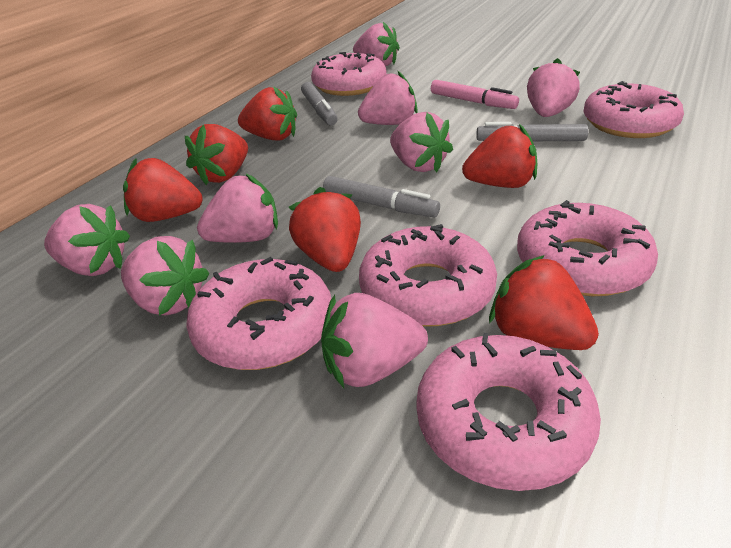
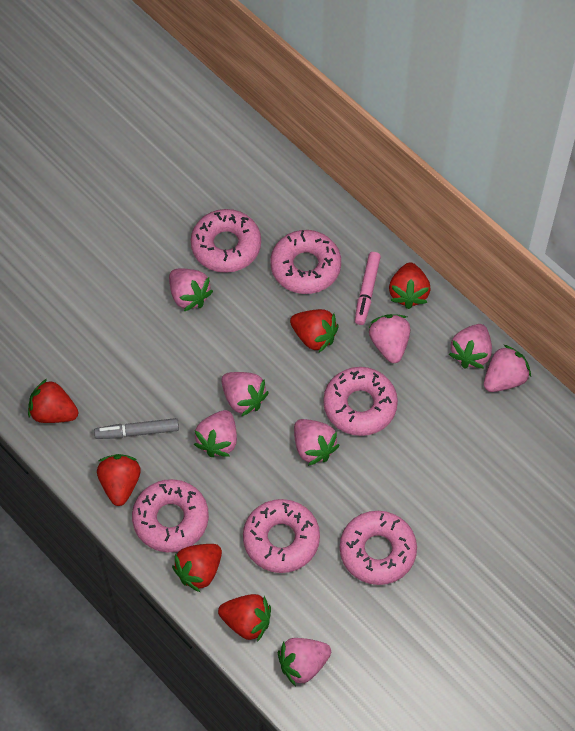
grey marker: [301,82,338,125] [323,176,440,217] [476,122,589,141] = 3 -> [94,418,179,439] = 1

